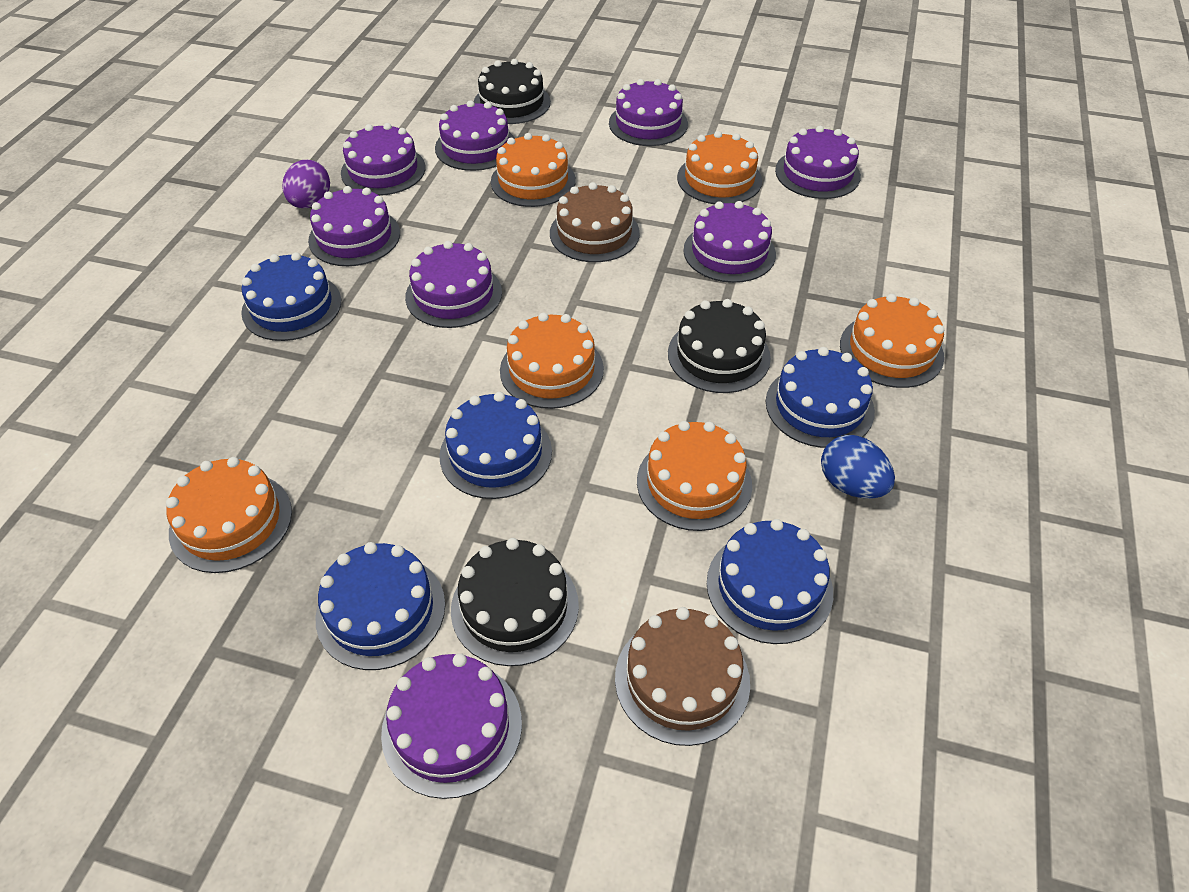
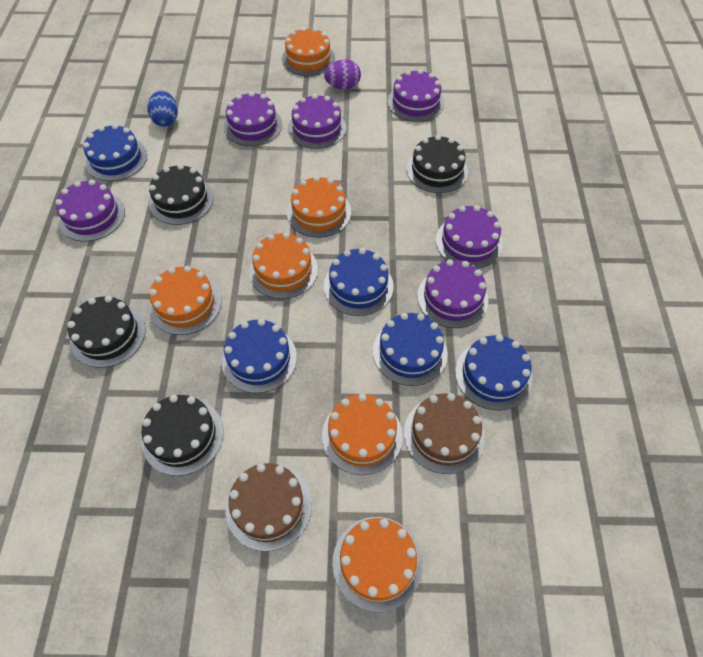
black cake: [451,538,579,666] [474,59,551,124] [668,299,771,393] = 3 -> [67,296,145,368] [141,395,223,476] [149,164,214,225] [406,135,468,193] = 4
purple cake: [308,186,400,266] [341,123,425,196] [381,653,522,799] [405,241,502,328] [435,100,515,171] [609,79,688,146] [683,201,776,283] [775,126,861,199] = 8 -> [55,180,125,242] [224,91,282,146] [288,94,346,149] [388,69,444,122] [417,259,489,328] [436,205,503,269] = 6

